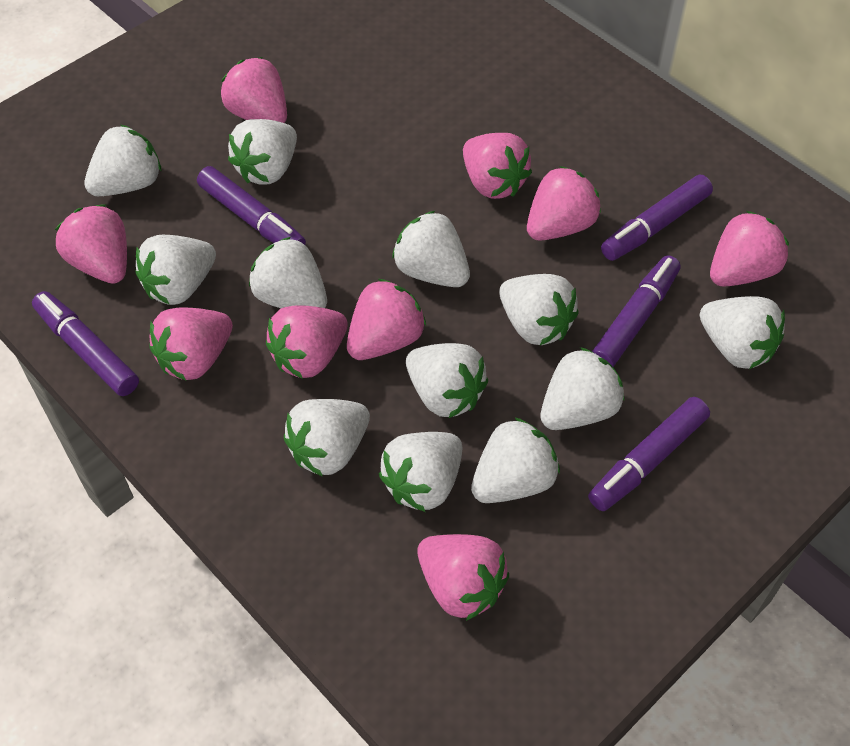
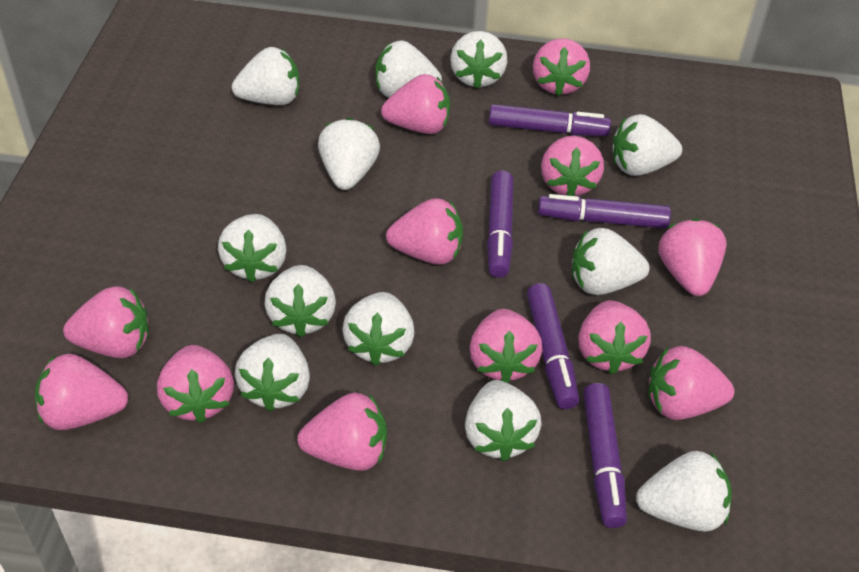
pink strawberry: [55,204,127,284] [149,308,233,381] [221,57,287,123] [266,305,348,379] [347,279,426,360] [417,534,509,621] [463,133,532,199] [527,166,601,241] [710,211,789,287] = 9 -> [35,354,128,430] [63,286,149,358] [157,345,234,423] [297,393,387,471] [381,74,450,134] [386,198,463,265] [470,309,543,383] [533,38,590,96] [541,136,604,196] [578,300,651,374] [648,346,734,420] [658,218,727,296] = 12

